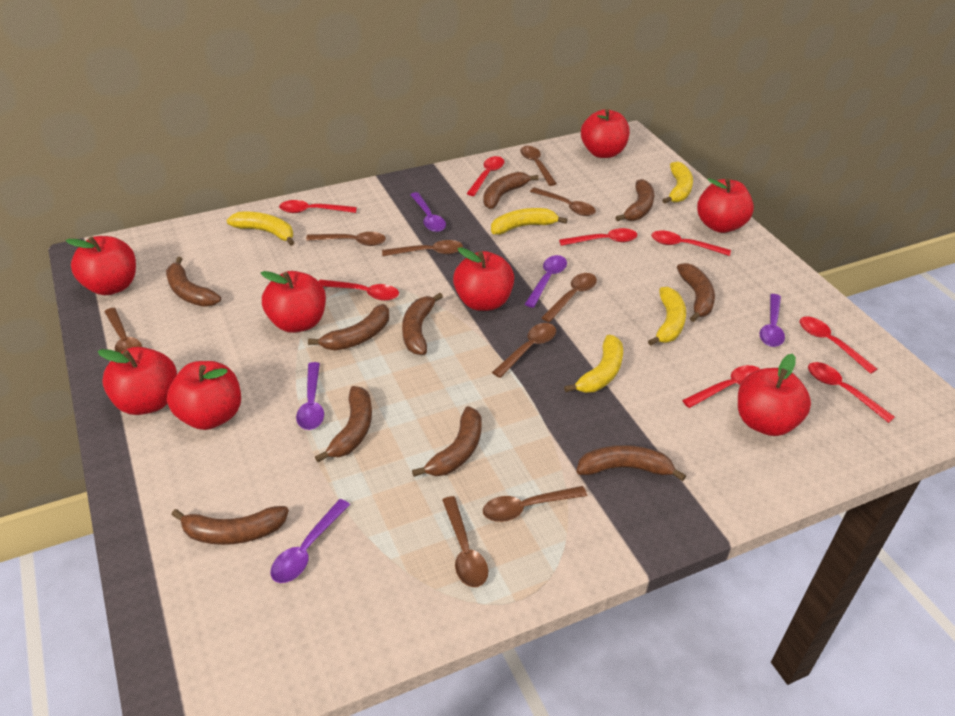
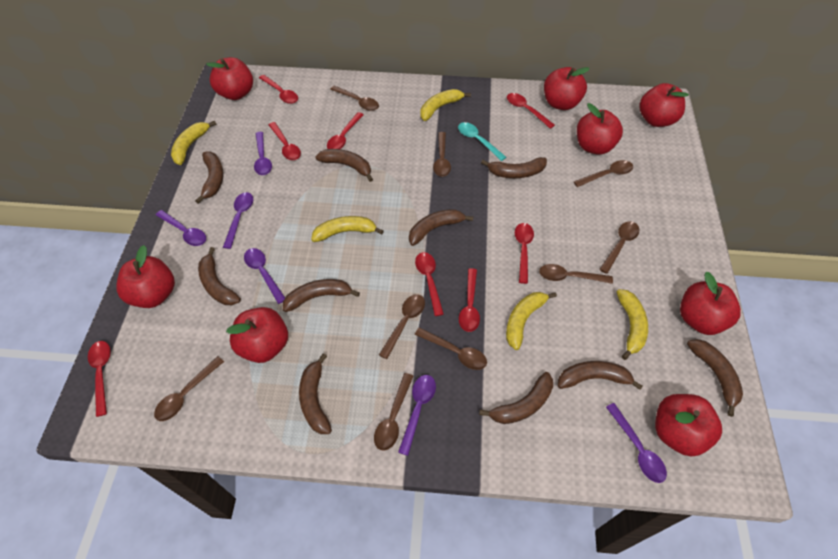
purple spoon: [270,499,350,583] [296,362,324,430] [410,192,446,232] [525,255,567,308] [760,294,785,347] = 5 -> [156,210,206,246] [223,192,253,249] [244,248,285,304] [254,132,272,175] [398,375,436,456] [606,403,667,483] = 6
turquoise spoon: none = 0 -> [458,122,506,161] = 1

